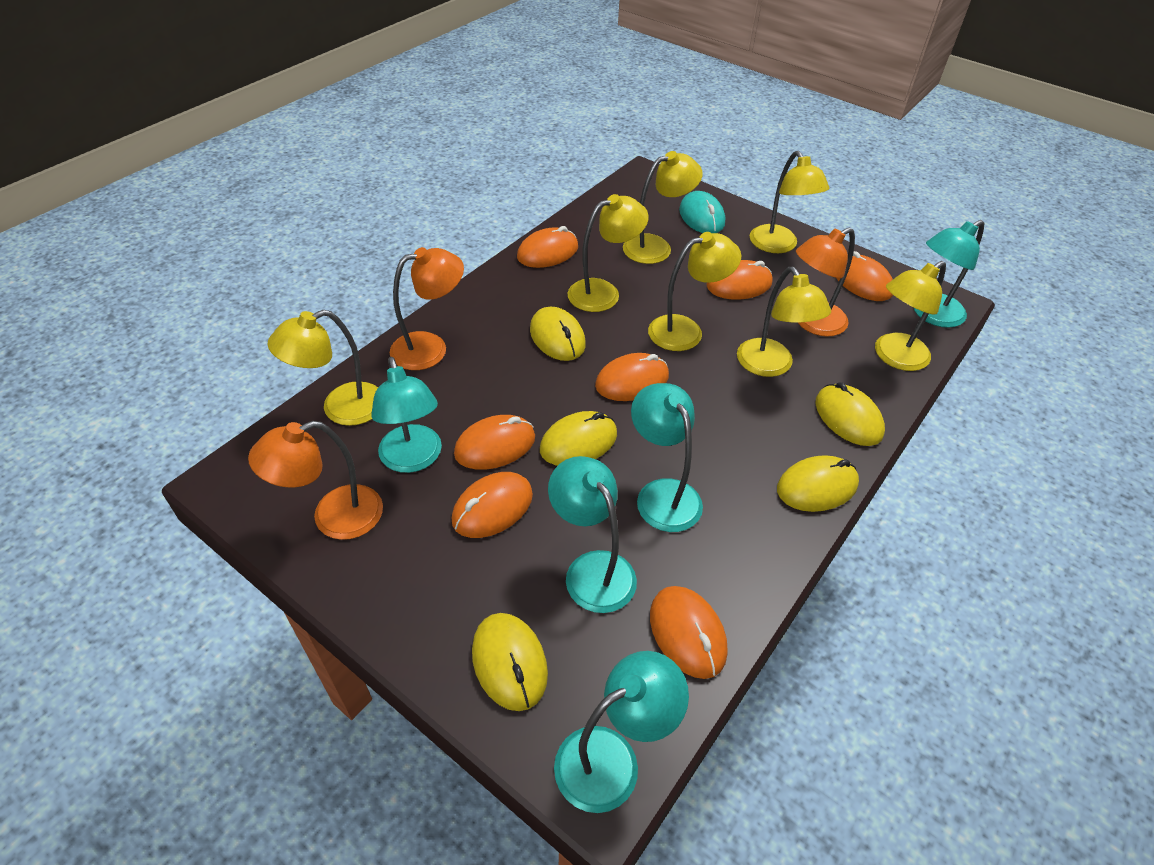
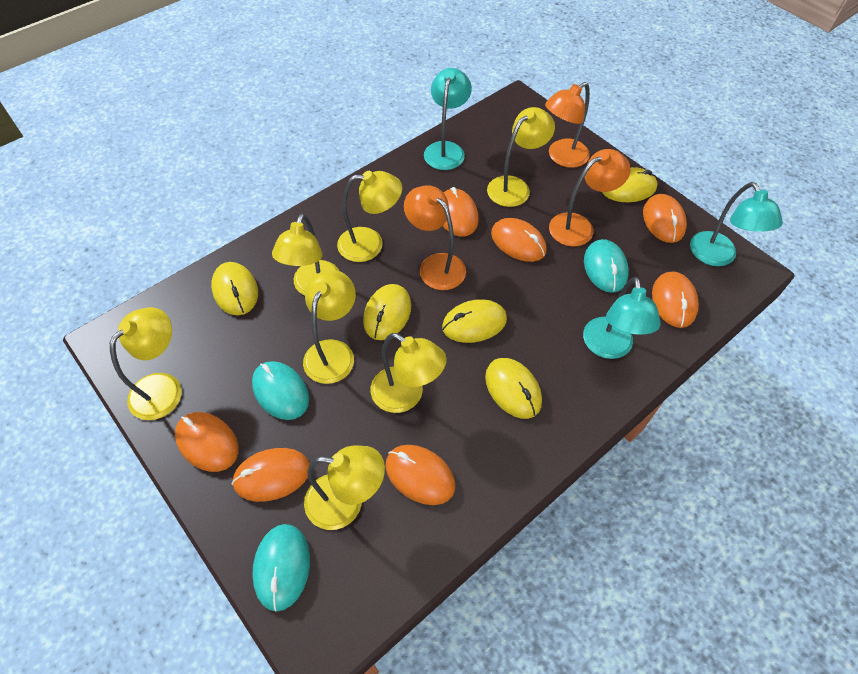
turquoise lamp: [371,357,442,473] [548,456,637,613] [554,651,689,813] [631,383,703,532] [914,220,984,328] = 5 -> [424,68,472,170] [583,277,661,359] [690,182,783,266] = 3
turquoise mouse: [679,191,725,233] = 1 -> [252,361,309,420] [252,524,310,612] [584,239,629,293] = 3

